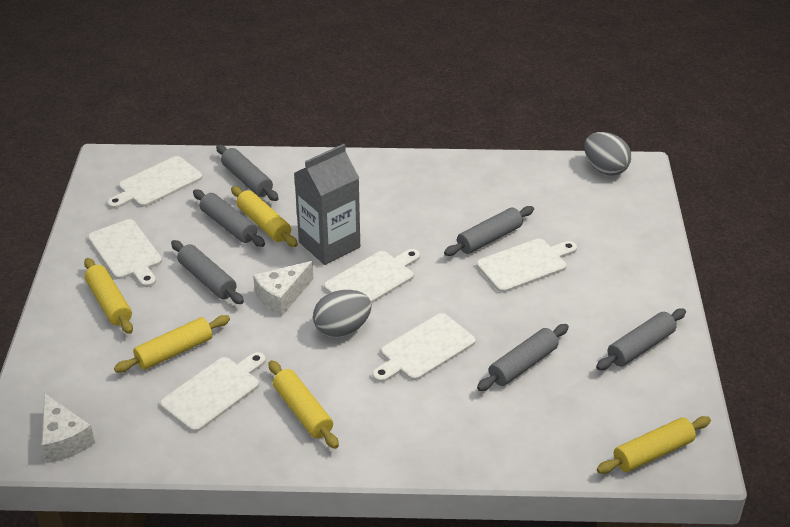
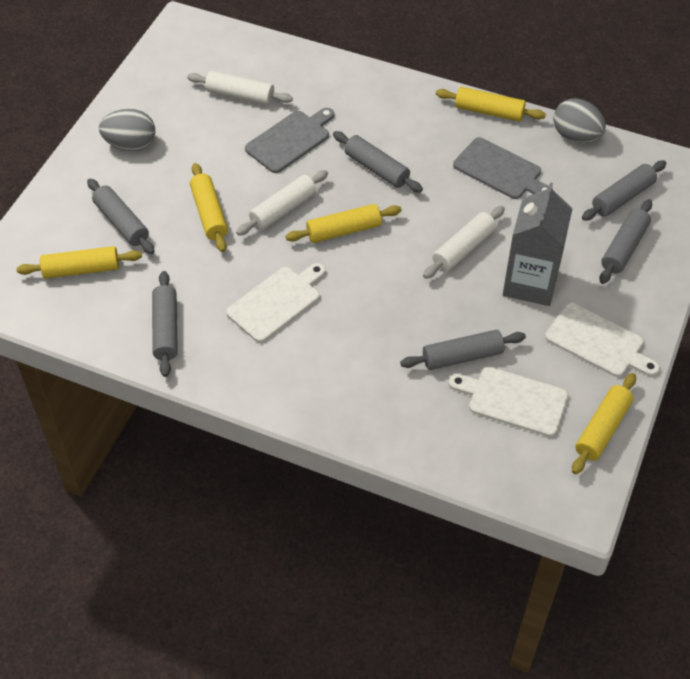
grey cutting board: none = 0 -> [245,108,334,173] [453,137,549,199] = 2
white cheese: [42,394,95,463] [253,261,313,316] = 2 -> none = 0
white cutting board: [88,219,162,287] [107,156,202,209] [160,352,266,432] [324,249,420,304] [372,313,476,382] [477,238,577,293] = 6 -> [226,263,326,343] [449,367,568,437] [545,303,660,377] = 3
white rolling pin: none = 0 -> [187,71,293,105] [236,170,328,236] [423,206,505,279] = 3

